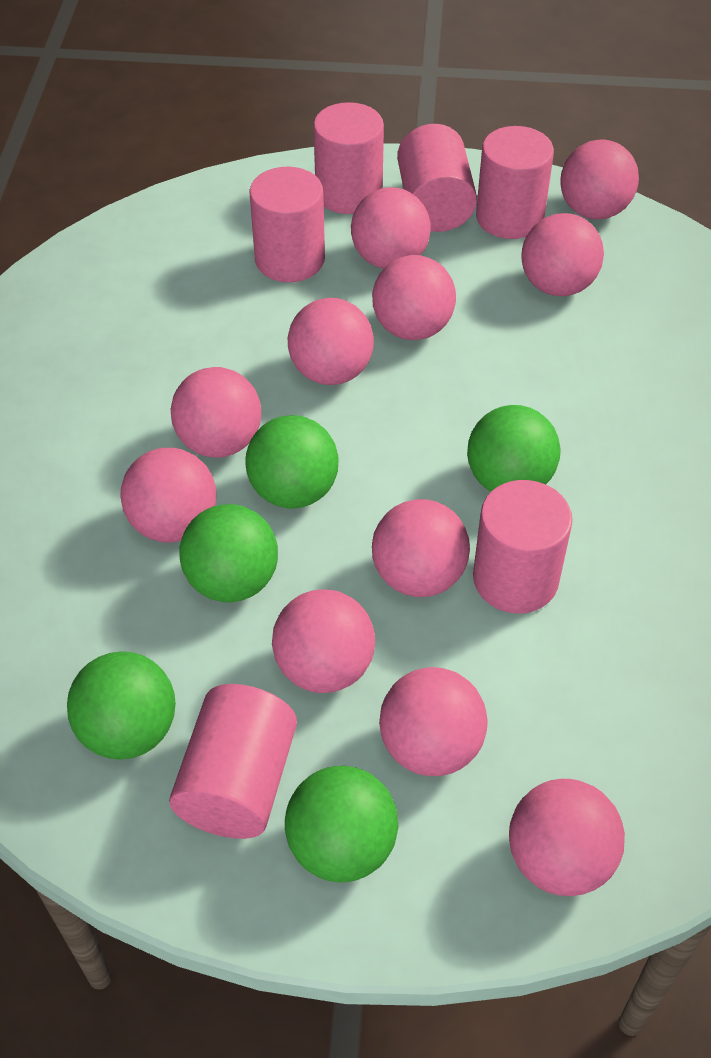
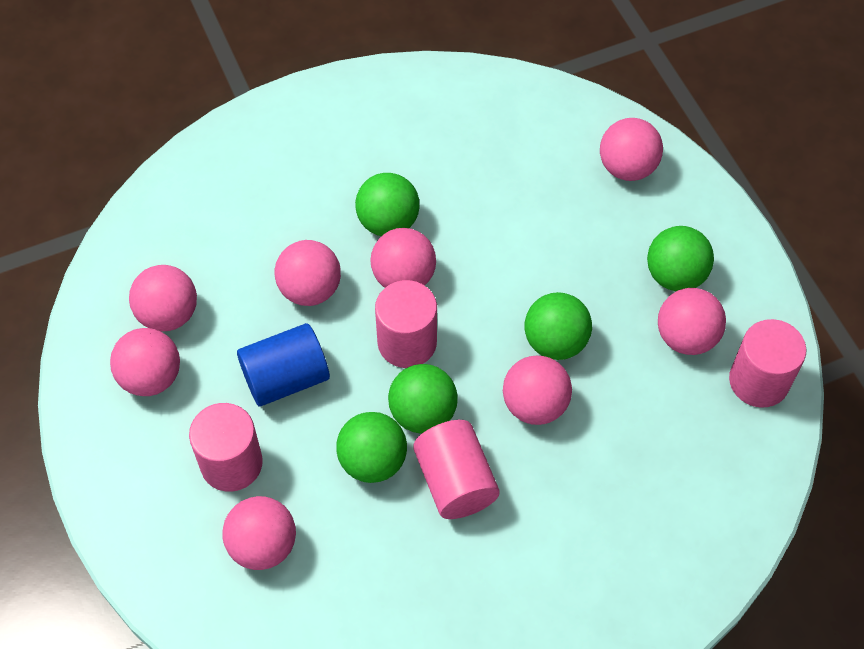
blue cylinder: none = 0 -> [237,323,330,407] = 1
pink ball: [120,448,216,542] [171,367,261,458] [272,590,375,693] [288,298,374,385] [351,187,431,269] [372,255,456,340] [372,499,470,597] [379,667,488,776] [509,779,625,896] [521,213,604,296] [560,139,639,219] = 11 -> [110,328,180,396] [129,265,197,332] [222,496,296,570] [275,240,341,306] [370,228,436,288] [503,356,572,425] [600,118,663,181] [658,288,726,355] = 8
pink cylinder: [169,684,297,839] [249,167,325,282] [313,102,384,214] [397,124,477,232] [473,480,573,613] [476,126,554,239] = 6 -> [189,403,263,492] [375,280,437,368] [413,420,500,519] [729,319,806,408] = 4

